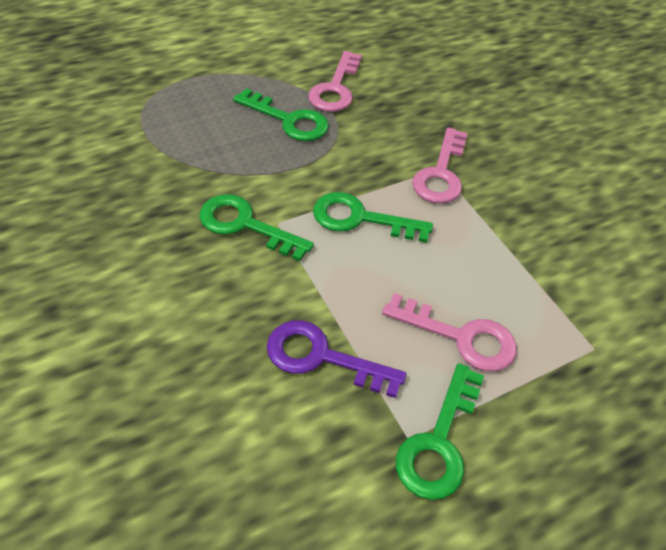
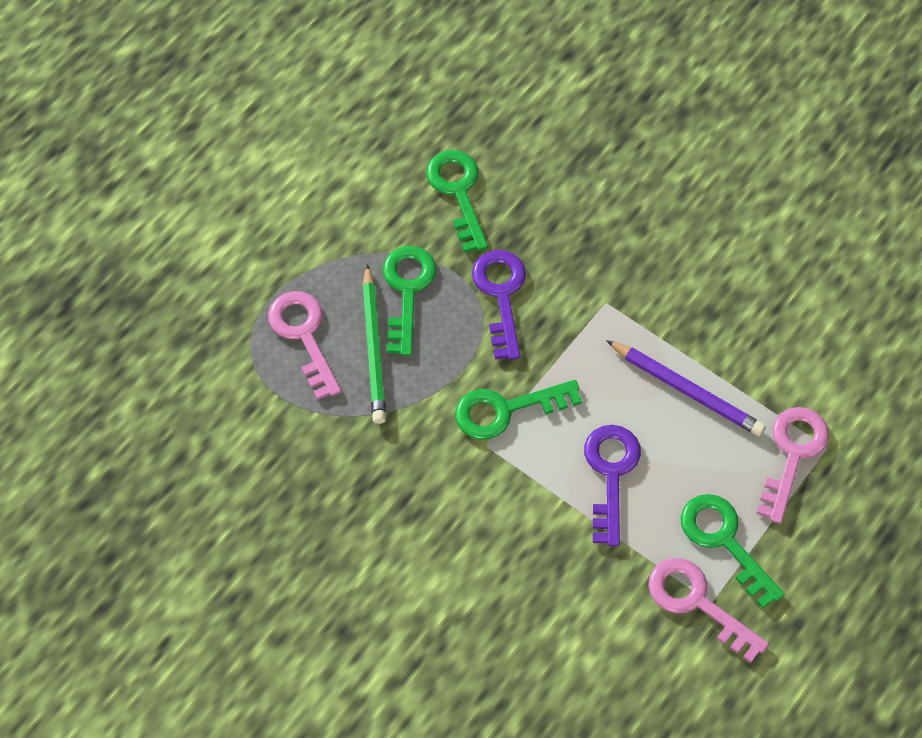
green pencil: none = 0 -> [362,264,386,424] = 1
purple key: [267,320,407,398] = 1 -> [472,250,526,360] [584,425,641,546] = 2
purple pencil: none = 0 -> [606,340,765,436] = 1

